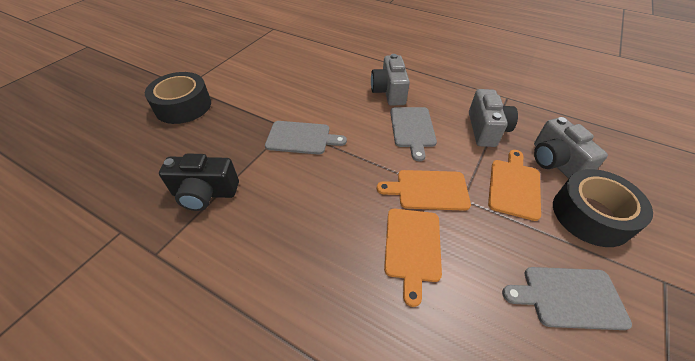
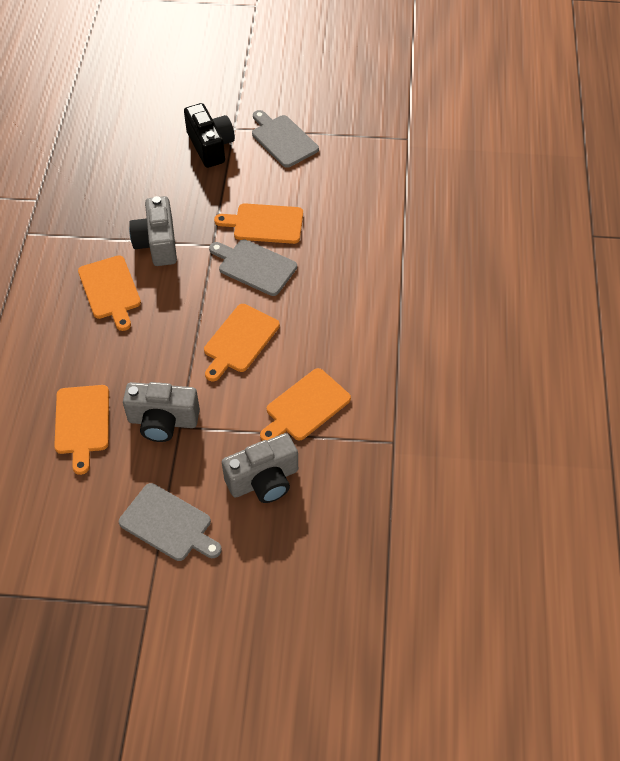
black tape: [145,72,211,124] [553,169,653,247] = 2 -> none = 0
orange cutting board: [377,170,471,211] [384,209,442,307] [488,150,541,221] = 3 -> [54,385,109,475] [78,255,141,331] [204,304,280,381] [214,203,303,244] [260,368,351,441] = 5

